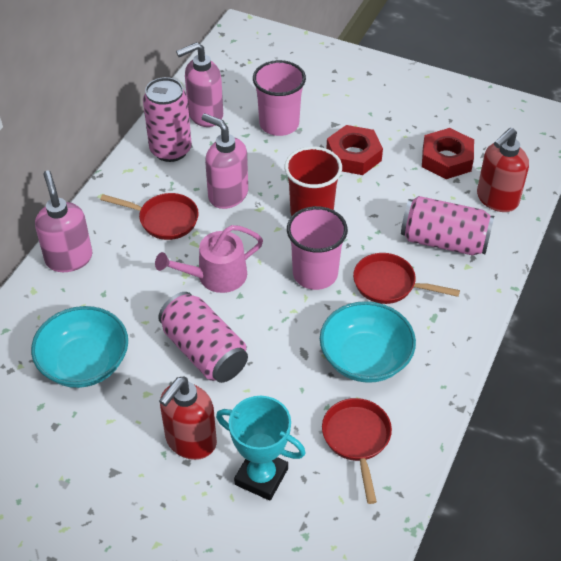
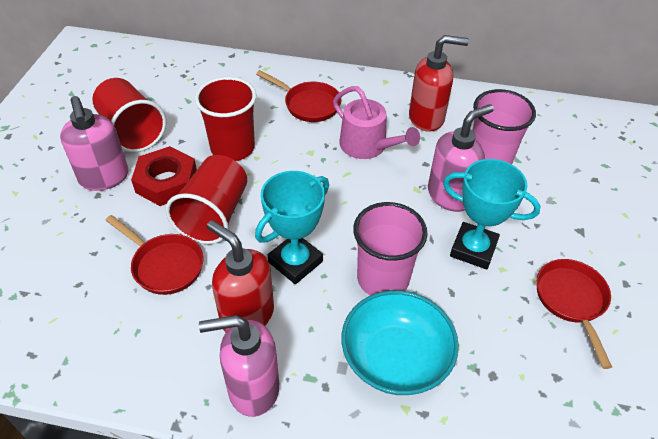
pink can: [143,77,192,162] [158,292,248,383] [401,196,494,255] = 3 -> none = 0
red cup: [285,146,342,216] = 1 -> [92,78,166,152] [165,155,247,244] [195,77,256,161] = 3
red nut: [326,125,383,175] [422,128,474,179] = 2 -> [131,146,197,206] = 1
turquoise bowl: [31,306,128,388] [320,301,416,383] = 2 -> [341,290,459,395] = 1
turquoise trophy: [216,396,306,501] = 1 -> [255,171,329,284] [443,159,541,270] = 2

